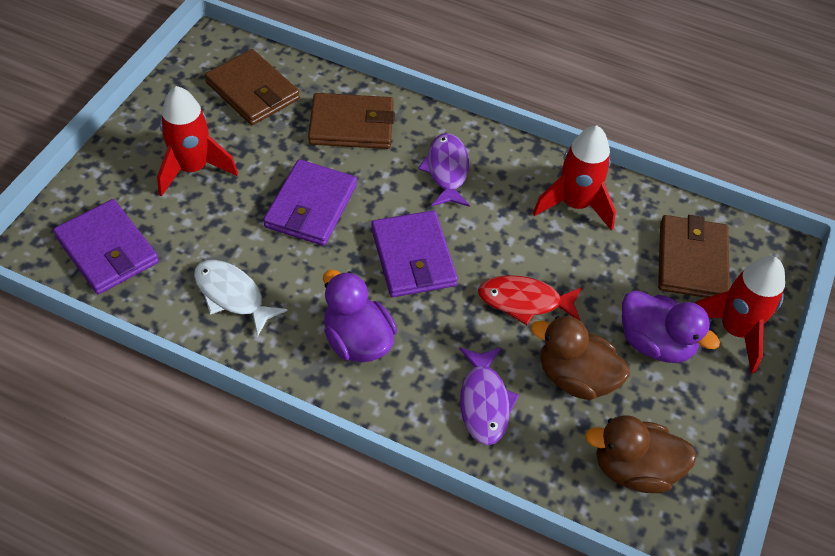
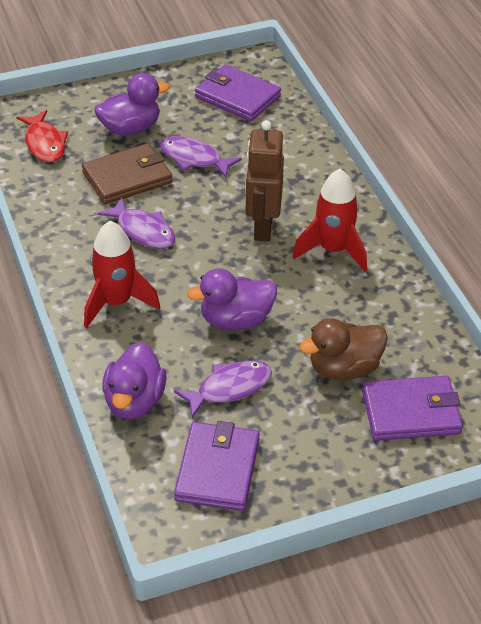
brown duck: [531,316,630,400] [585,415,697,493] = 2 -> [299,318,388,380] = 1
brown robot: none = 0 -> [245,120,284,241] = 1
brown wallet: [205,49,300,125] [308,93,395,149] [658,215,730,298] = 3 -> [82,143,173,204] = 1
purple duck: [323,269,397,362] [622,290,720,363] = 2 -> [94,73,170,136] [102,342,167,419] [187,268,277,330] = 3
purple fish: [418,133,470,207] [459,347,519,445] = 2 -> [97,198,175,249] [160,136,242,178] [174,361,272,418] = 3
red rocket: [157,86,238,197] [533,125,616,231] [695,256,785,373] = 3 -> [84,221,160,328] [293,169,367,272] = 2
white fish: [194,260,288,336] = 1 -> none = 0

